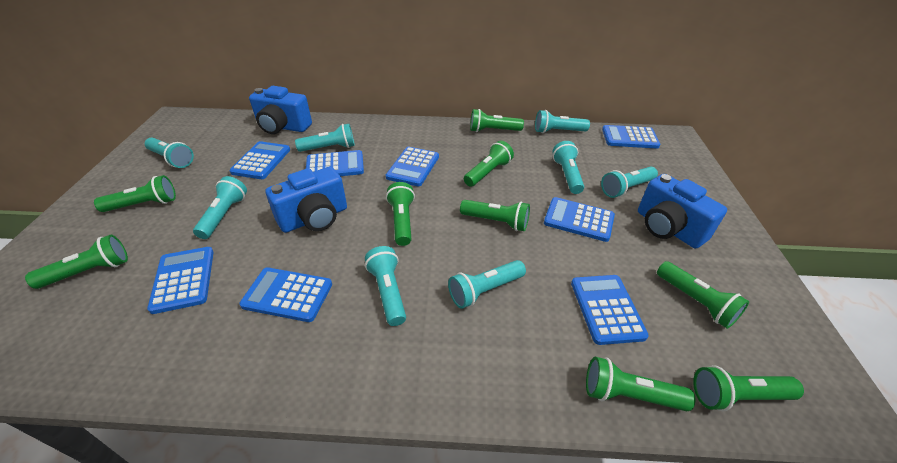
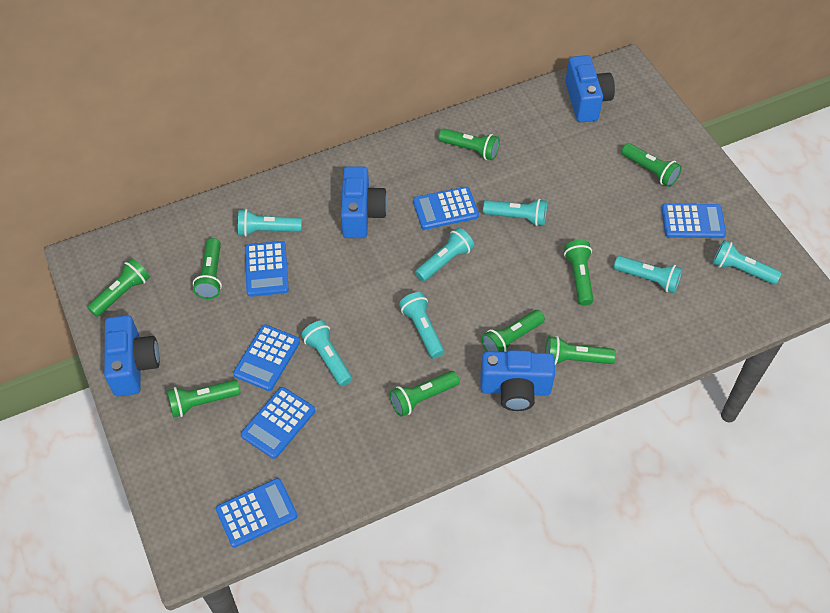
blue calculator: [147,247,214,314] [229,141,290,179] [239,267,332,322] [306,150,364,176] [386,147,439,187] [544,197,615,242] [571,275,649,345] [602,125,660,149] = 8 -> [216,478,297,547] [233,324,300,391] [241,387,315,459] [245,241,289,297] [413,186,479,230] [661,204,726,238] = 6
blue camera: [249,86,312,134] [265,167,347,233] [638,174,727,249] = 3 -> [104,315,160,396] [341,166,388,238] [480,350,555,411] [565,55,615,122] = 4
turquoise flashlight: [145,138,194,168] [193,176,247,239] [295,124,355,152] [365,246,406,326] [448,260,526,309] [535,110,590,133] [552,141,584,194] [601,167,658,198] = 8 -> [238,209,302,237] [301,321,352,386] [399,292,444,358] [415,227,474,282] [483,199,547,226] [614,256,682,293] [713,240,782,285] = 7

